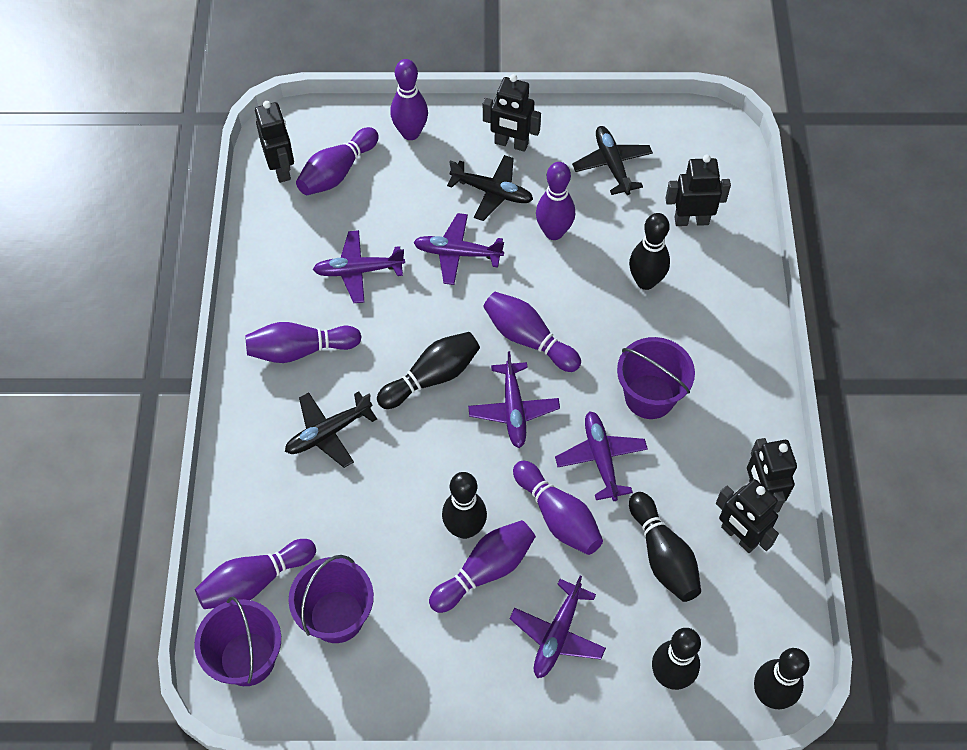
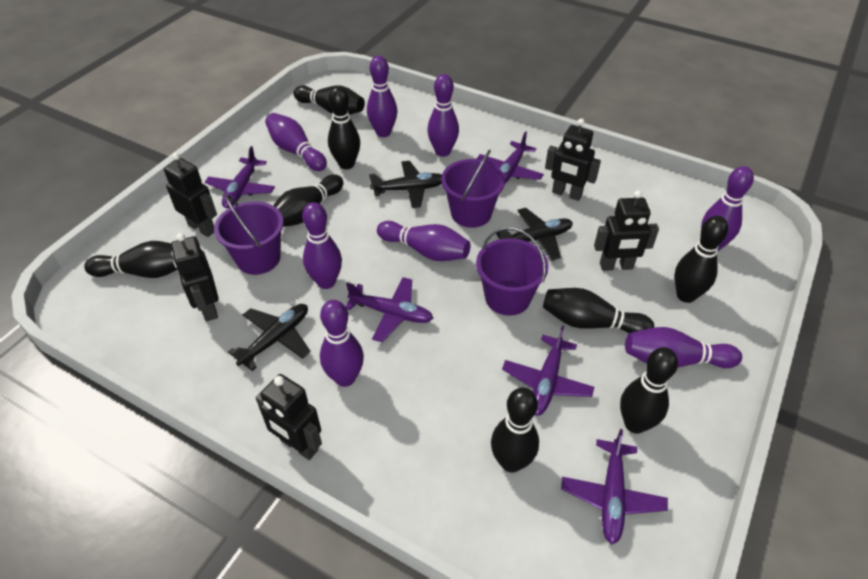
black bowling pin: [377,332,480,409] [442,472,487,539] [629,213,670,290] [629,492,701,602] [652,628,701,690] [754,648,810,709] = 6 -> [84,241,177,278] [273,174,343,227] [293,85,365,115] [328,86,360,169] [491,388,539,473] [543,288,654,333] [620,347,678,434] [674,216,728,303] = 8

